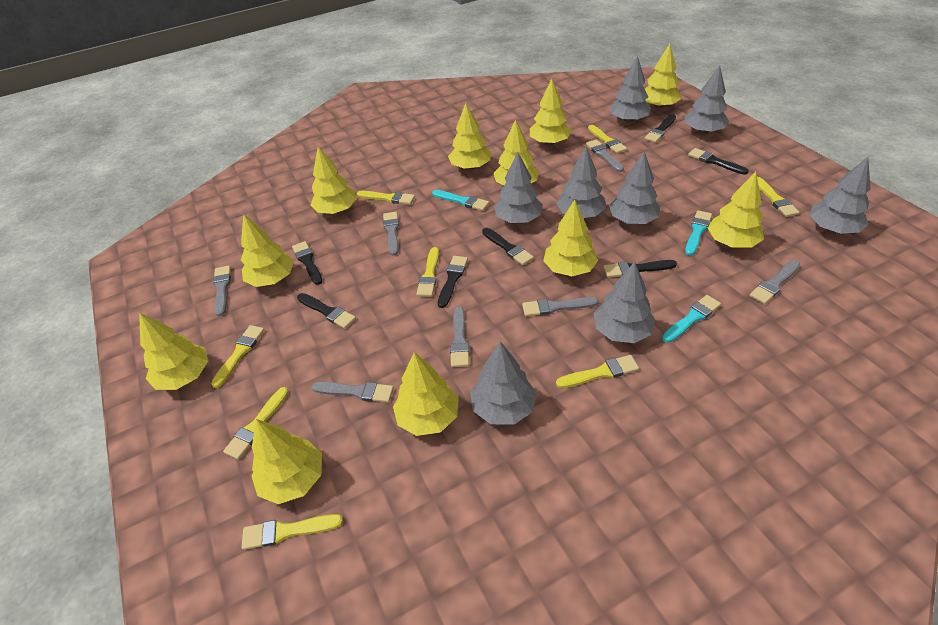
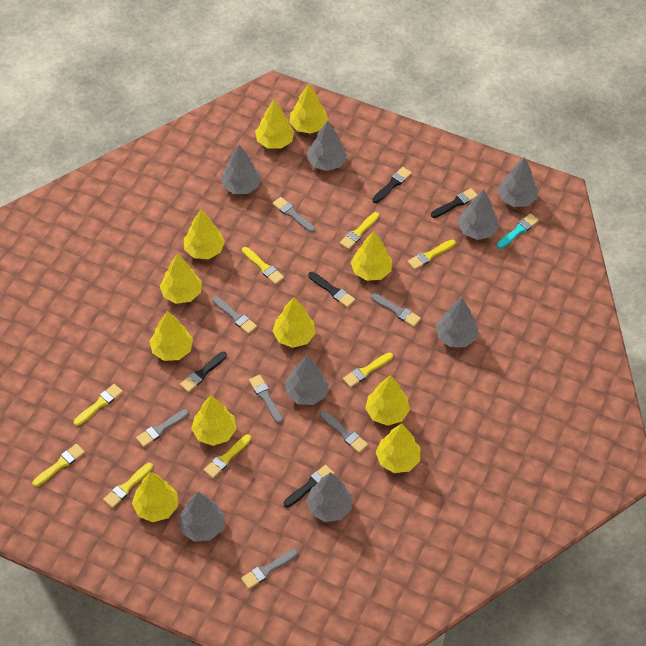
black brush: [292,241,323,285] [297,293,356,329] [438,256,468,308] [482,228,534,265] [603,260,677,278] [645,114,676,143] [688,148,749,175] = 7 -> [180,352,227,392] [284,465,335,508] [308,272,355,307] [372,167,412,203] [431,188,477,218] = 5
turquoise brush: [432,190,489,211] [662,295,721,343] [685,210,712,256] = 3 -> [497,213,539,249] = 1

